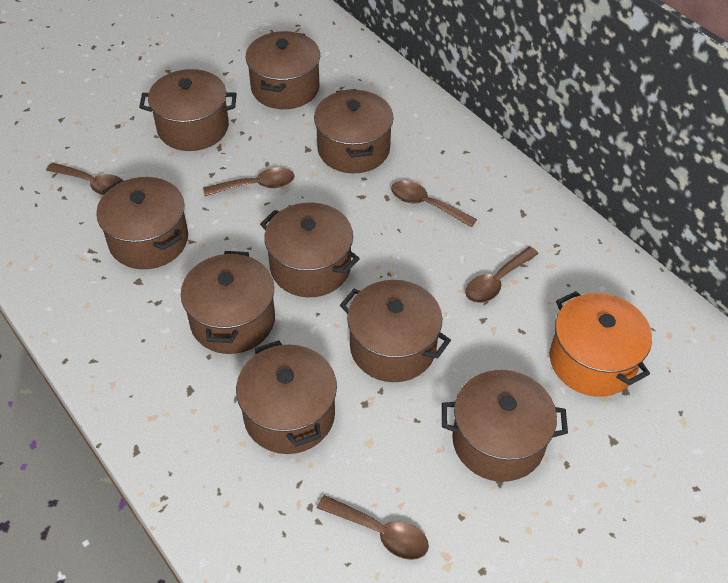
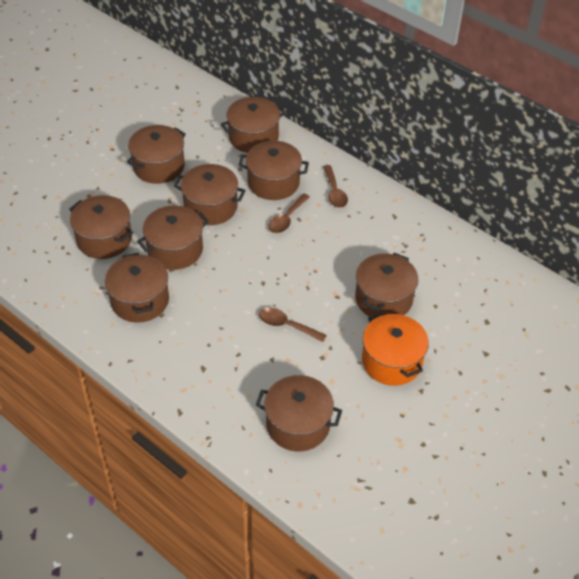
brown spoon: [46,163,122,195] [203,167,294,196] [317,495,429,560] [391,181,477,228] [465,246,538,303] = 5 -> [259,308,327,342] [268,193,310,233] [323,165,348,208] = 3

